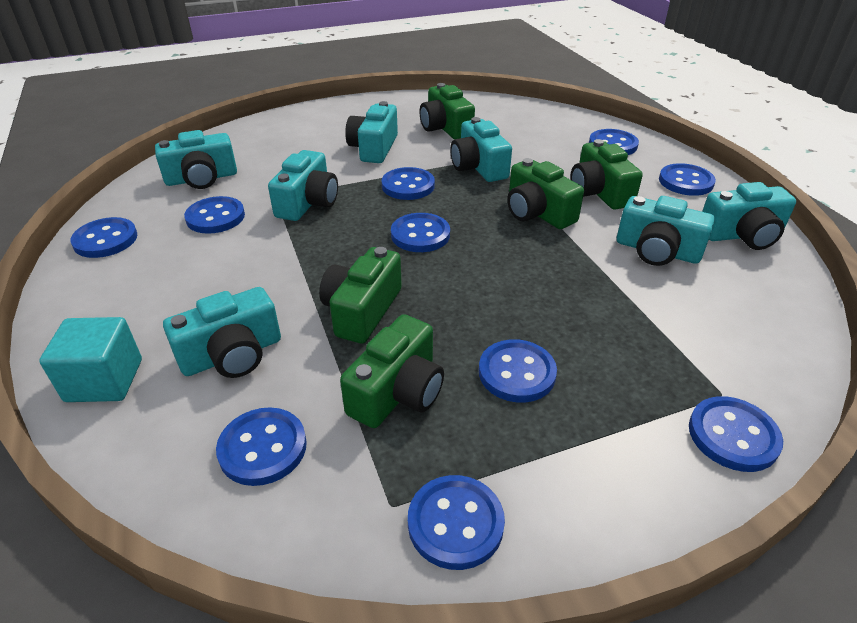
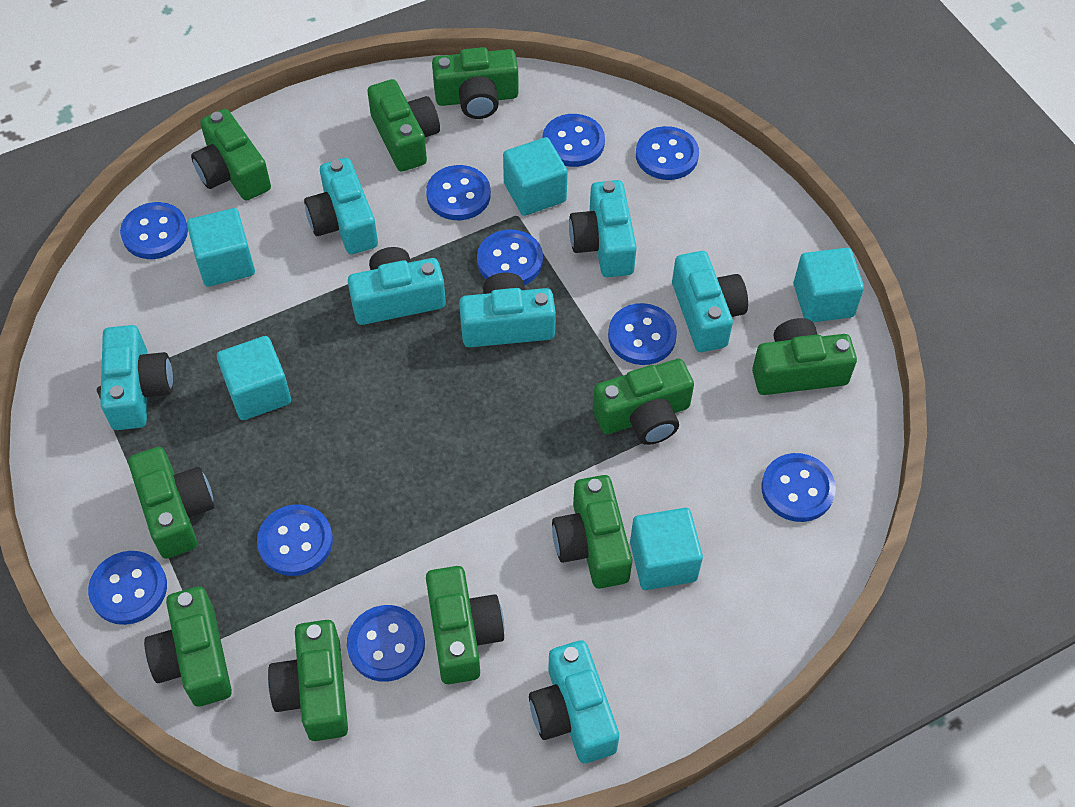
green camera: [319,247,402,344] [340,314,444,428] [420,83,475,139] [507,158,584,229] [570,139,643,210] = 5 -> [128,447,214,559] [144,586,232,707] [191,109,271,201] [268,620,348,741] [367,79,440,172] [426,566,504,684] [432,47,519,119] [552,475,632,589] [593,359,694,445] [752,318,857,395] = 10
turquoise cube: [39,317,142,402] = 1 -> [187,208,255,287] [217,336,291,420] [503,137,568,216] [630,508,703,590] [794,248,864,322] = 5

